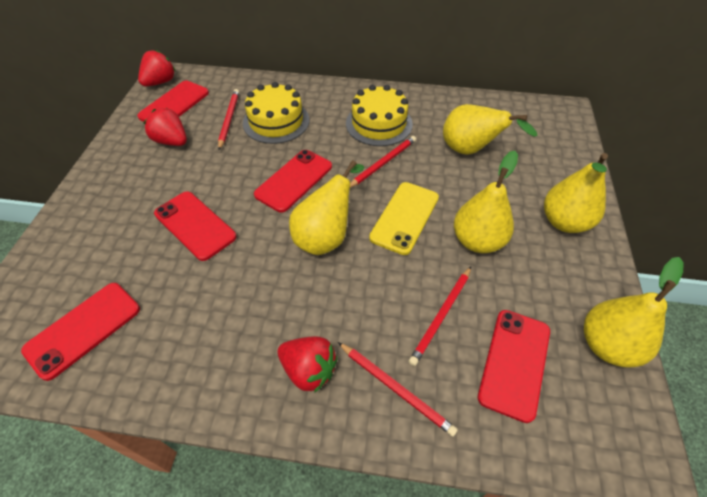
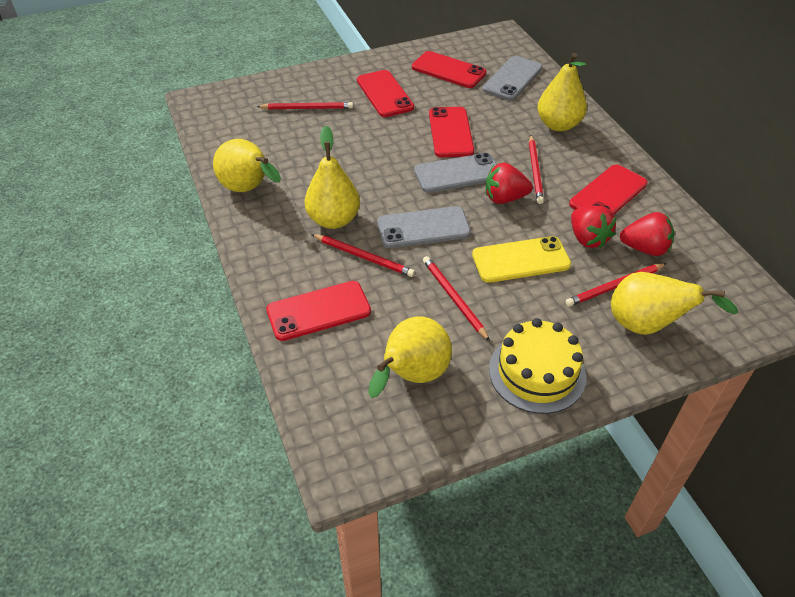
grey phone: none = 0 -> [378,206,471,248] [414,153,497,193] [482,56,543,101] = 3
red pencil: [218,89,239,150] [338,342,458,437] [350,136,416,188] [409,267,471,366] = 4 -> [256,102,353,110] [311,234,415,277] [423,256,490,341] [529,135,544,204] [566,263,667,307] = 5
yellow cake: [243,82,309,144] [346,85,413,146] = 2 -> [489,318,586,414] = 1

